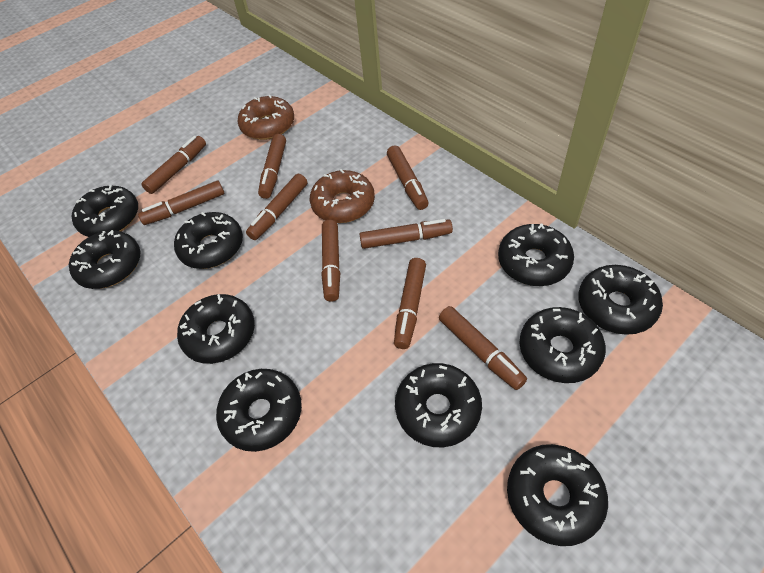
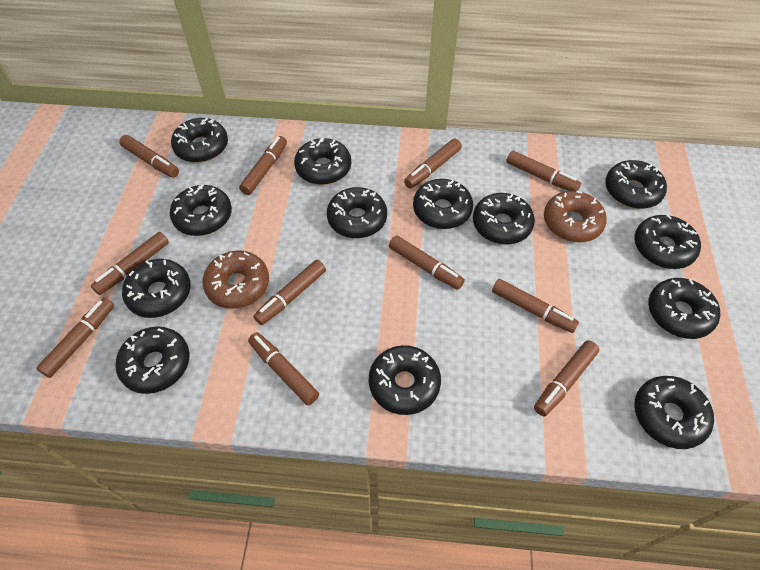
black donut: [69,230,141,289] [72,185,138,237] [174,212,243,269] [177,294,255,364] [216,369,302,452] [395,363,482,447] [498,224,574,286] [507,444,608,546] [520,307,606,383] [578,265,663,335] = 10 -> [115,326,190,394] [122,259,191,318] [170,184,232,236] [171,118,228,163] [294,137,351,185] [327,187,387,238] [369,345,441,415] [413,179,473,229] [473,193,535,244] [605,160,667,209] [634,215,701,269] [634,376,714,449] [648,278,720,339] = 13
brown marker: [138,181,224,225] [141,136,206,194] [246,174,307,240] [258,134,286,199] [321,220,340,302] [359,219,453,249] [387,145,429,210] [394,258,426,349] [439,306,527,390] = 9 -> [36,298,114,378] [91,232,169,295] [119,135,179,178] [239,136,287,195] [248,332,319,405] [253,260,326,325] [389,235,465,290] [404,138,462,188] [492,279,579,333] [506,151,581,191] [534,341,599,416] = 11

